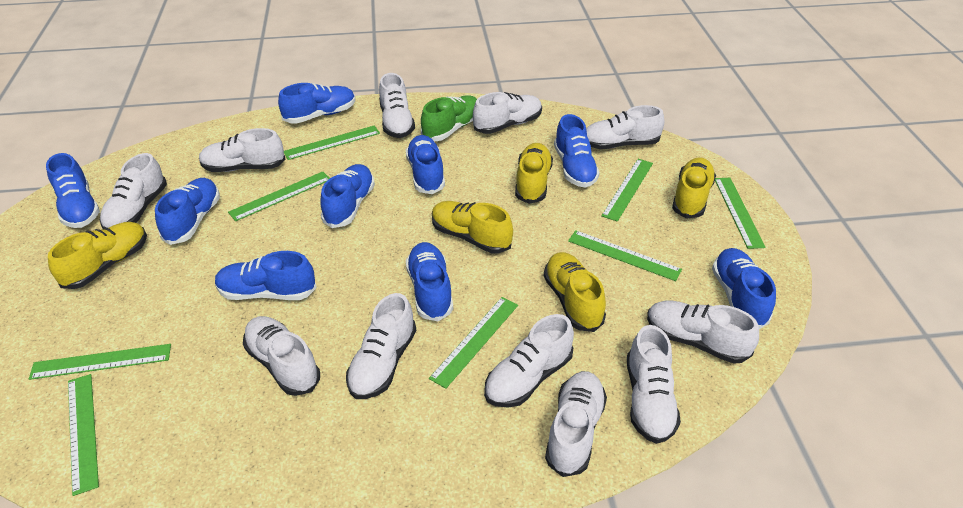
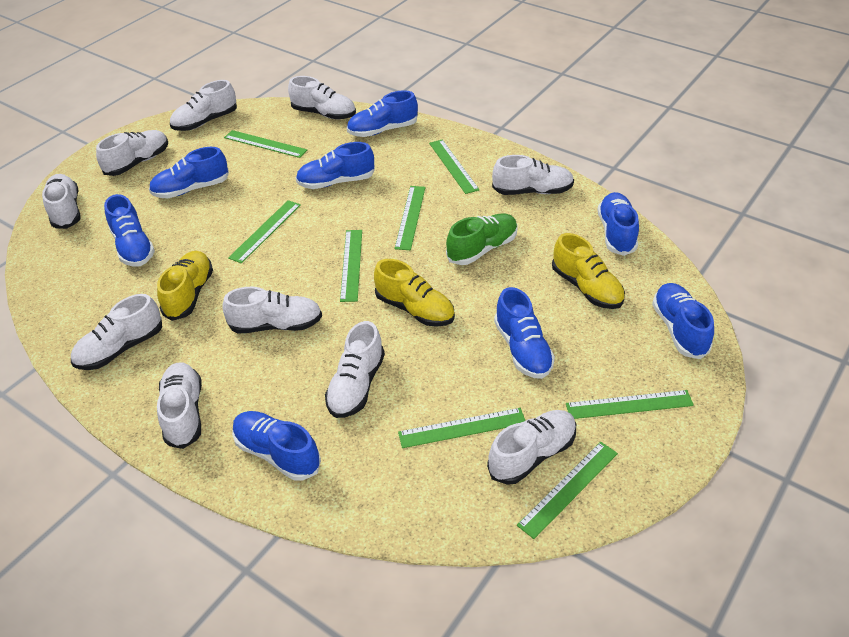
blue shoe: [46,153,100,228] [155,178,220,245] [215,251,317,300] [278,83,355,124] [320,164,375,228] [406,135,445,194] [406,242,453,321] [554,114,600,188] [712,248,776,329] = 9 -> [104,194,155,267] [149,147,229,198] [232,411,321,481] [296,142,375,189] [347,90,418,137] [494,287,555,379] [597,192,639,256] [652,283,714,359] = 8
white shoe: [100,153,167,229] [199,128,285,172] [243,316,320,396] [346,293,416,399] [379,73,415,138] [473,92,542,134] [484,314,574,408] [545,371,607,477] [586,105,664,149] [627,325,681,444] [647,300,759,364] = 11 -> [42,174,81,229] [71,294,162,370] [96,130,168,176] [157,363,202,449] [170,80,237,131] [222,287,322,334] [288,76,356,119] [325,321,385,418] [487,410,576,485] [492,155,574,195] = 10
yellow shoe: [48,222,147,289] [432,201,513,253] [515,143,553,204] [544,252,606,332] [672,157,716,218] = 5 -> [157,251,213,321] [374,259,455,327] [552,233,625,309] = 3

